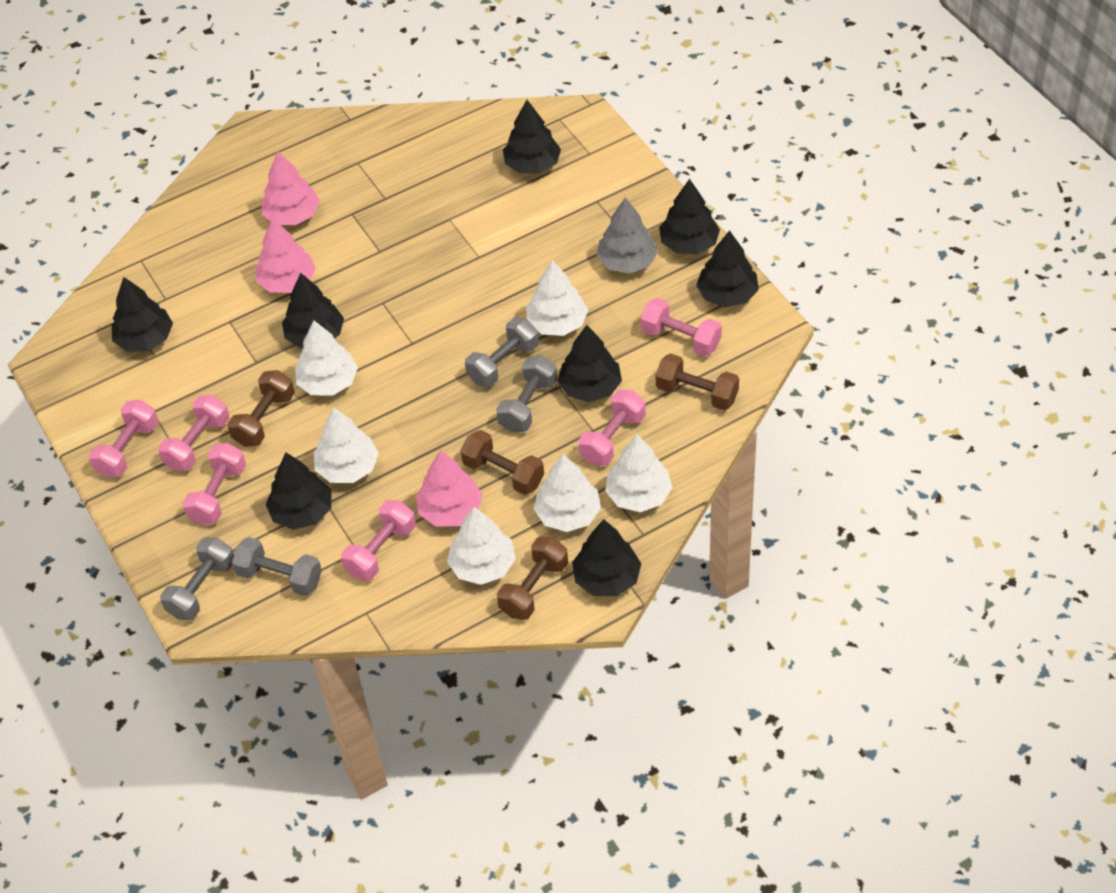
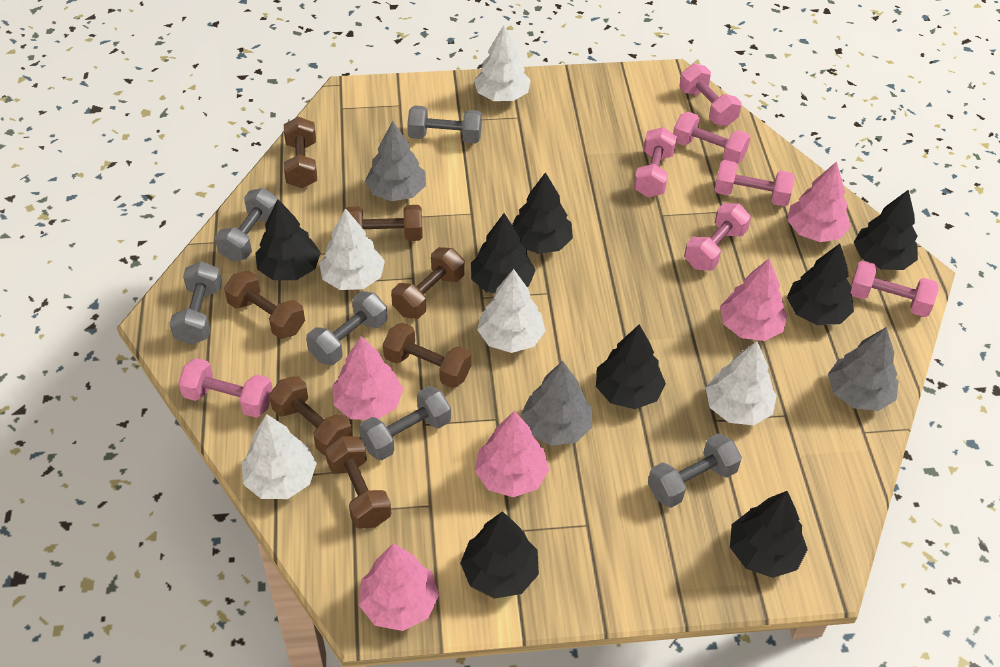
brown dumbbell: [227,370,295,447] [461,430,544,495] [497,536,568,620] [656,353,739,411] = 4 -> [224,271,305,339] [269,376,352,456] [284,117,317,188] [325,436,392,529] [346,205,423,241] [383,323,471,388] [391,247,465,319] = 7
grey dumbbell: [160,537,234,621] [232,537,322,596] [465,317,539,387] [496,355,558,432] = 4 -> [170,261,222,345] [215,188,278,261] [306,291,387,365] [359,386,451,460] [407,105,482,144] [648,433,742,508] = 6
grey tree: [597,197,658,274] = 1 -> [365,121,426,201] [521,361,592,446] [828,327,899,411] = 3
pink dumbbell: [89,400,159,478] [158,395,230,471] [182,443,246,525] [341,500,416,581] [578,390,646,466] [641,298,722,356] = 6 -> [178,358,273,418] [634,127,677,197] [673,112,751,164] [679,63,742,126] [684,203,751,271] [715,160,795,207] [850,261,939,317] = 7
pink tree: [256,218,316,293] [262,151,320,225] [416,450,483,526] = 3 -> [332,336,403,420] [359,543,439,631] [475,411,549,497] [720,258,787,341] [787,162,851,242] = 5
white tree: [295,321,358,396] [314,407,379,483] [447,507,516,585] [526,260,588,336] [533,454,601,532] [605,434,673,512] = 6 -> [242,414,317,499] [319,208,385,290] [474,25,531,101] [477,269,545,353] [706,341,777,425] = 5

